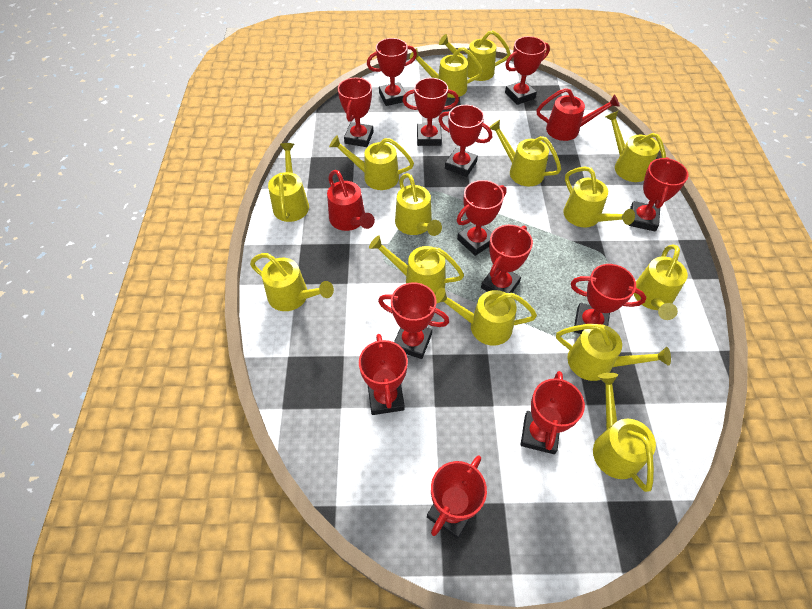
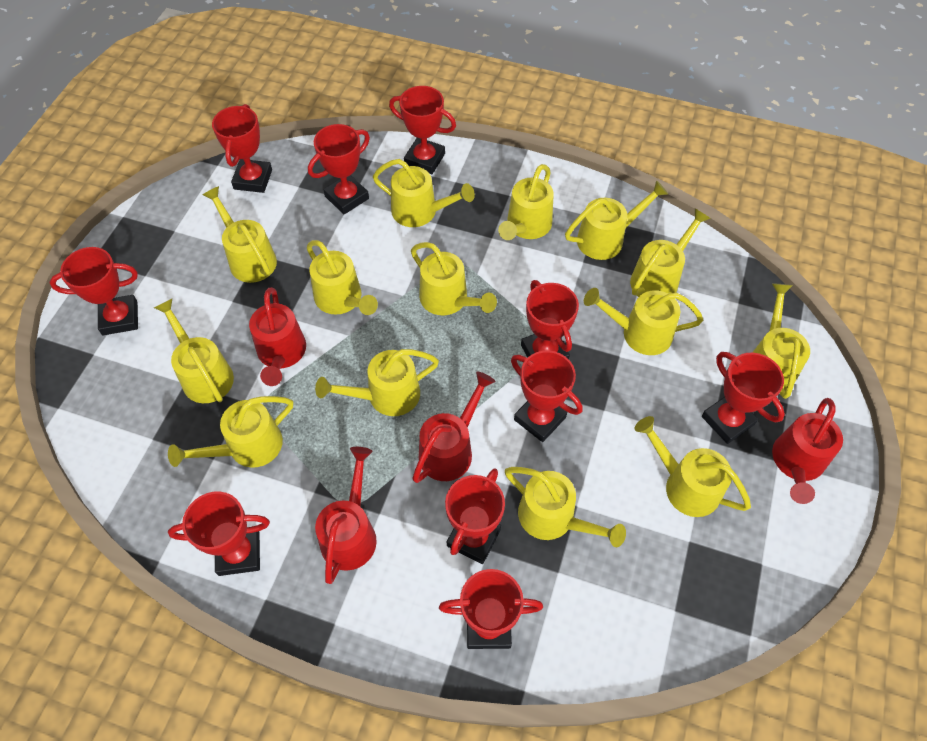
red trophy: [338,78,374,147] [359,334,408,415] [367,38,417,106] [378,282,449,359] [402,78,459,146] [427,456,487,539] [438,105,492,177] [457,180,507,256] [481,225,533,293] [505,36,550,105] [521,371,585,454] [571,264,646,334] [629,157,689,231] = 13 -> [50,247,138,335] [168,491,270,576] [212,104,272,193] [308,124,370,214] [389,86,456,174] [439,569,543,649] [445,469,505,564] [511,351,582,442] [521,280,579,359] [702,352,785,444] = 10
red watering can: [327,170,375,231] [537,88,620,141] = 2 -> [249,287,306,386] [315,447,377,584] [412,372,495,483] [772,398,843,504] = 4

